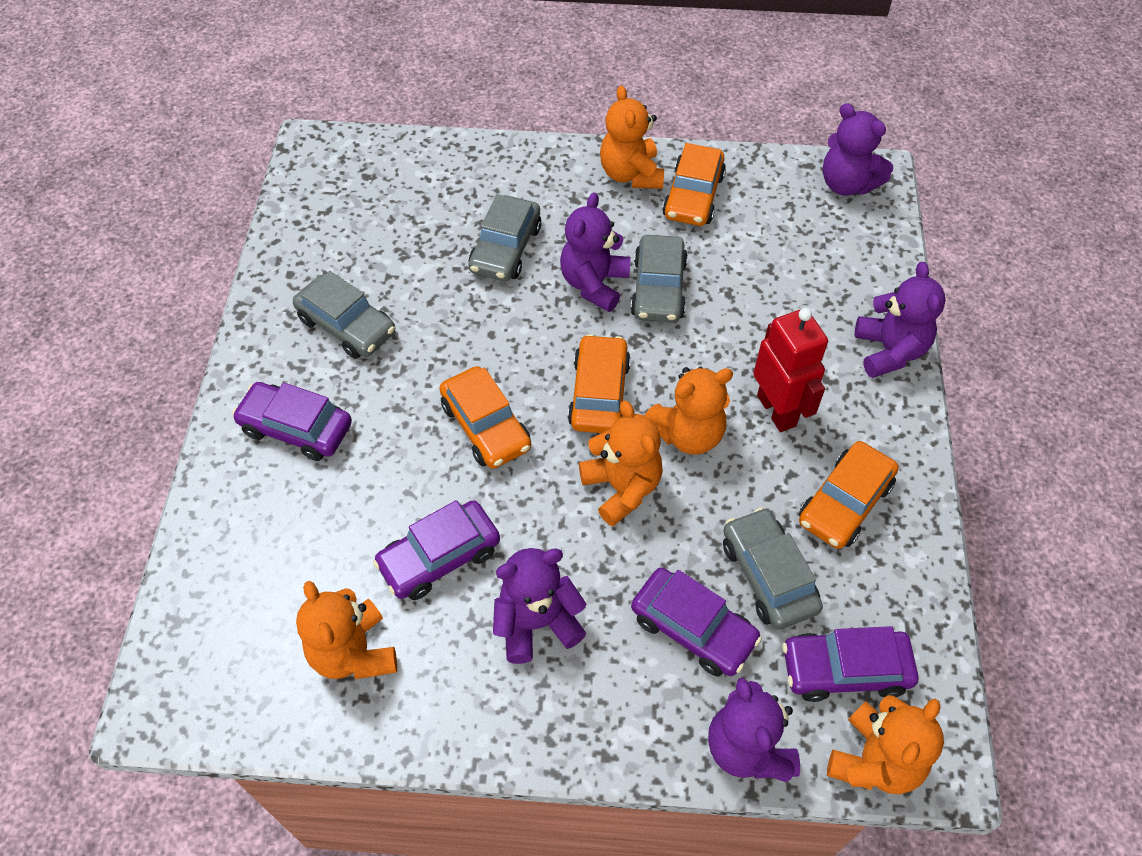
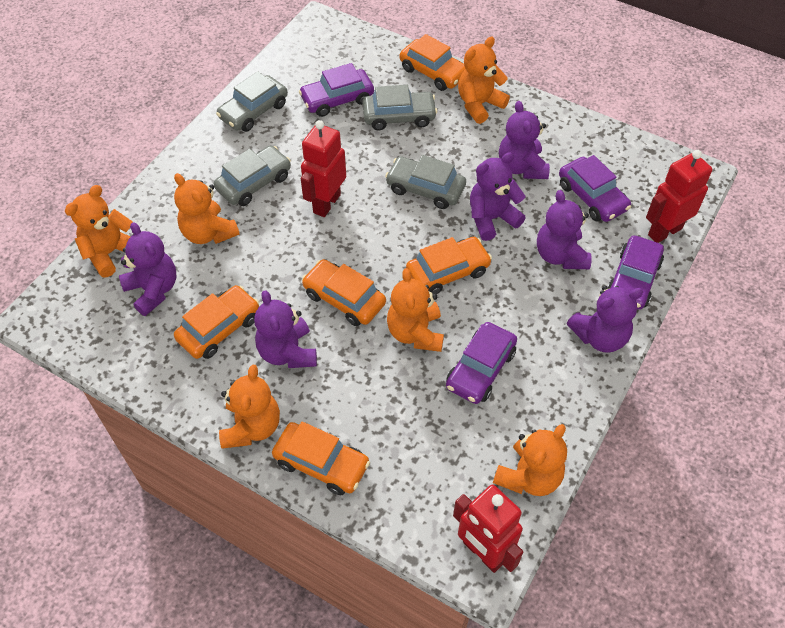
orange car: [439,366,531,469] [568,334,631,433] [662,143,726,226] [799,441,899,549] = 4 -> [174,285,259,359] [272,421,370,495] [302,259,386,326] [399,34,466,91] [406,237,492,294] = 5
orange teddy bear: [296,581,397,679] [579,401,663,527] [600,85,664,189] [645,367,733,455] [827,695,944,794] = 5 -> [65,185,133,277] [174,173,240,244] [219,365,280,449] [387,268,444,352] [458,37,510,124] [493,424,567,496] = 6
purple teddy bear: [493,548,587,664] [560,193,631,312] [708,678,800,782] [823,103,893,196] [855,262,946,378] = 5 -> [119,222,177,316] [254,290,317,368] [470,152,526,241] [499,101,550,179] [537,190,592,269] [567,286,643,353] = 6
red robot: [753,308,828,432] = 1 -> [301,120,346,217] [453,485,523,573] [646,150,712,243] = 3

